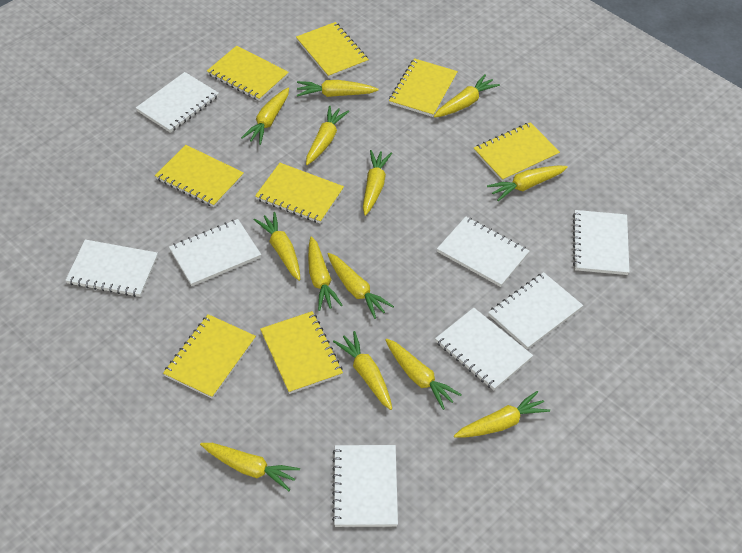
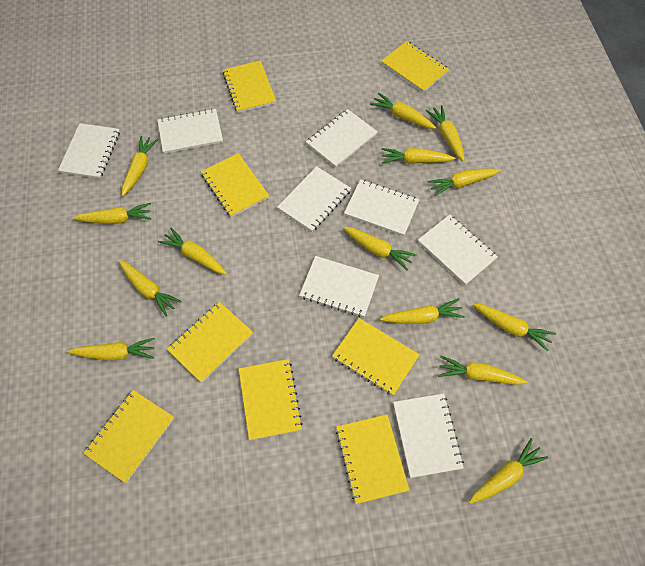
yellow carrot: [200,443,300,491] [241,88,289,145] [254,212,300,281] [297,80,378,97] [306,106,349,165] [308,236,343,311] [328,253,394,319] [333,331,392,410] [363,150,392,216] [385,339,462,410] [434,74,500,118] [454,391,550,438] [487,165,568,201] = 13 -> [67,338,155,360] [73,203,151,224] [118,260,182,316] [122,136,159,196] [158,227,227,275] [343,226,416,270] [370,93,436,129] [380,298,465,324] [382,148,455,164] [426,105,465,162] [428,168,501,197] [438,356,527,385] [469,438,548,504] [473,303,556,351] = 14

